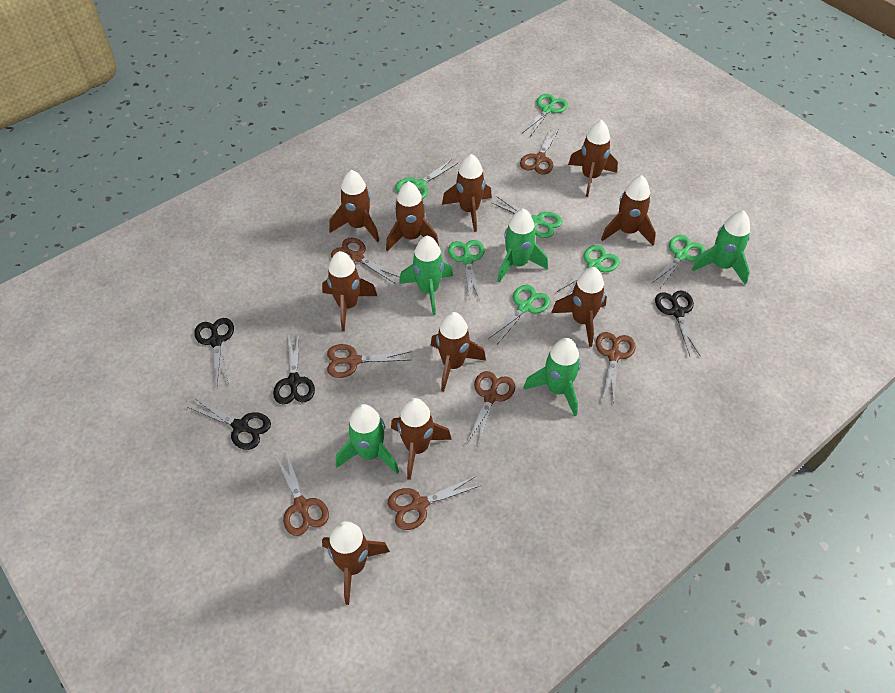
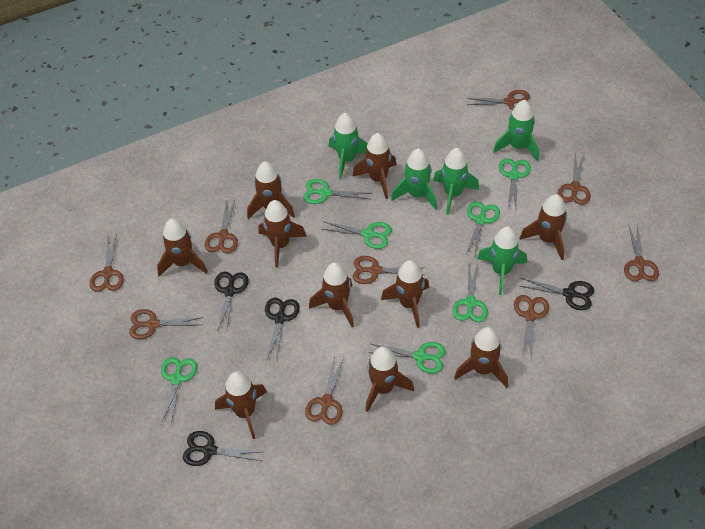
brown scissors: [275,450,329,536] [327,344,411,378] [331,238,400,283] [388,476,481,530] [467,371,515,446] [520,128,559,175] [596,332,636,403] = 7 -> [90,234,124,292] [129,309,204,339] [205,200,238,253] [305,357,344,425] [353,256,425,284] [466,90,531,110] [514,295,549,357] [558,153,591,205] [624,224,659,281] = 9

